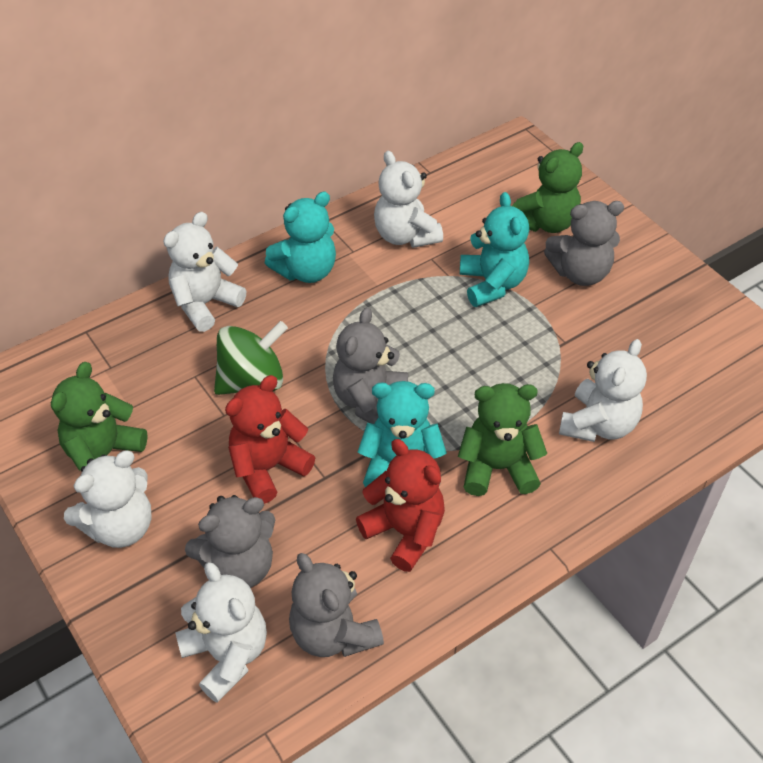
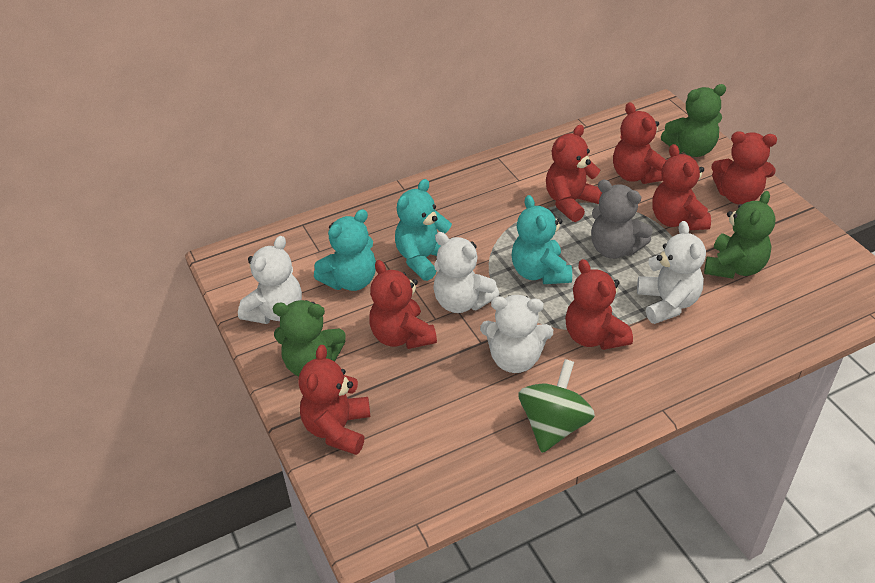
grey teddy bear: [185,495,275,588] [289,553,384,657] [333,307,408,424] [544,201,624,286] = 4 -> [591,180,653,259] = 1
red teddy bear: [225,375,315,504] [356,439,445,572] = 2 -> [299,345,370,455] [369,260,437,349] [546,125,602,222] [565,259,633,350] [613,102,667,184] [653,144,711,230] [711,131,777,205] = 7
white teddy bear: [64,451,152,548] [163,212,246,332] [175,562,267,703] [374,151,443,248] [559,339,647,442] = 5 -> [238,236,302,324] [433,232,499,313] [480,295,553,373] [637,221,706,324] = 4

